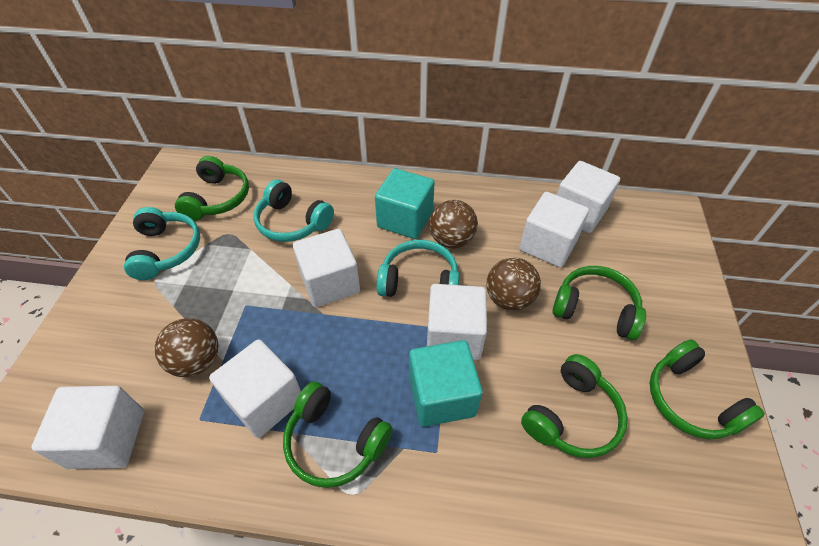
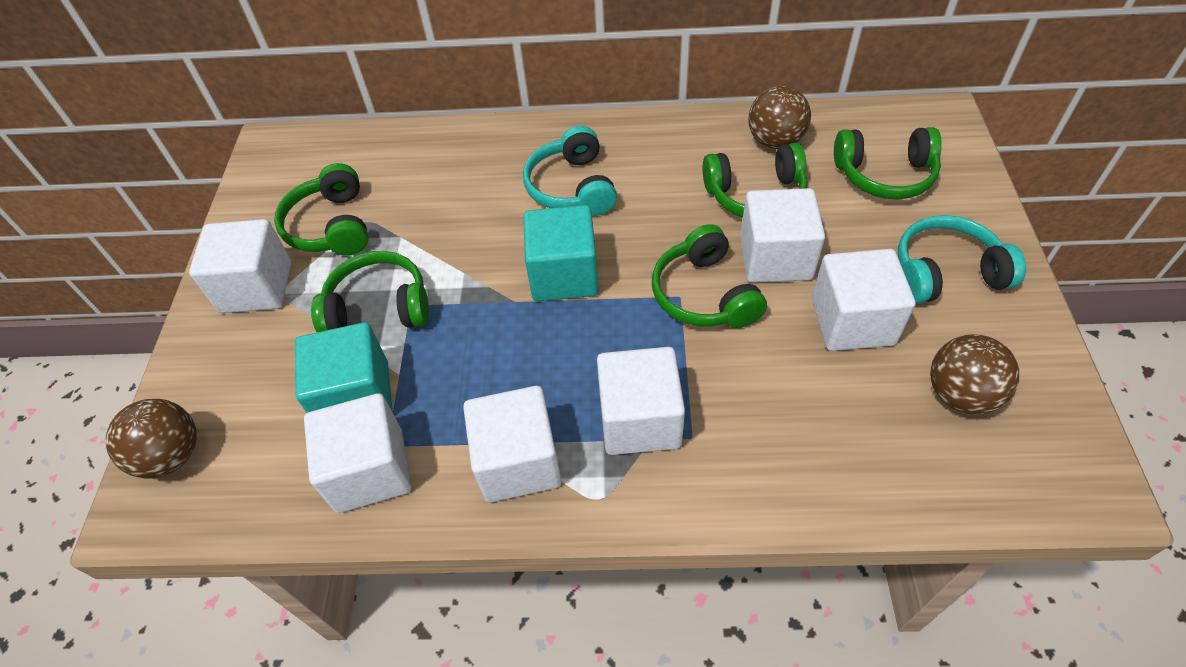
turquoise headphones: [124,207,200,280] [253,180,334,242] [376,240,459,297] = 3 -> [523,126,617,216] [898,215,1026,304] = 2

